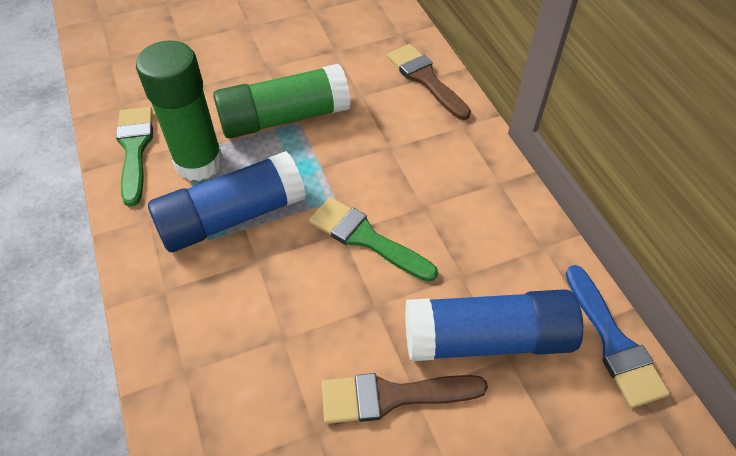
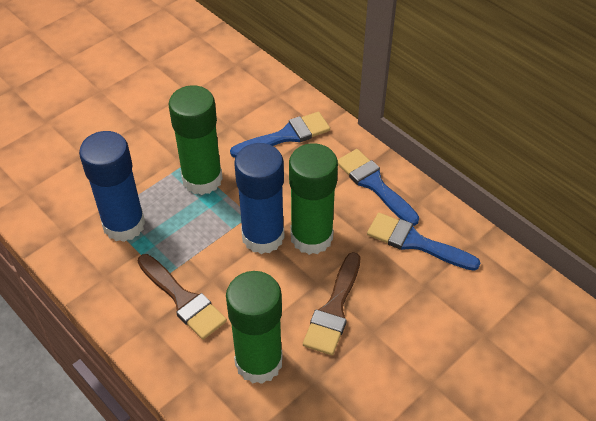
blue brush: [566,265,670,408] = 1 -> [230,112,330,158] [338,149,419,226] [367,213,480,271] = 3
green brush: [116,107,153,207] [309,197,438,282] = 2 -> none = 0
green glue stick: [136,40,223,181] [213,64,351,138] = 2 -> [168,85,223,195] [226,271,283,384] [289,143,338,255] = 3

